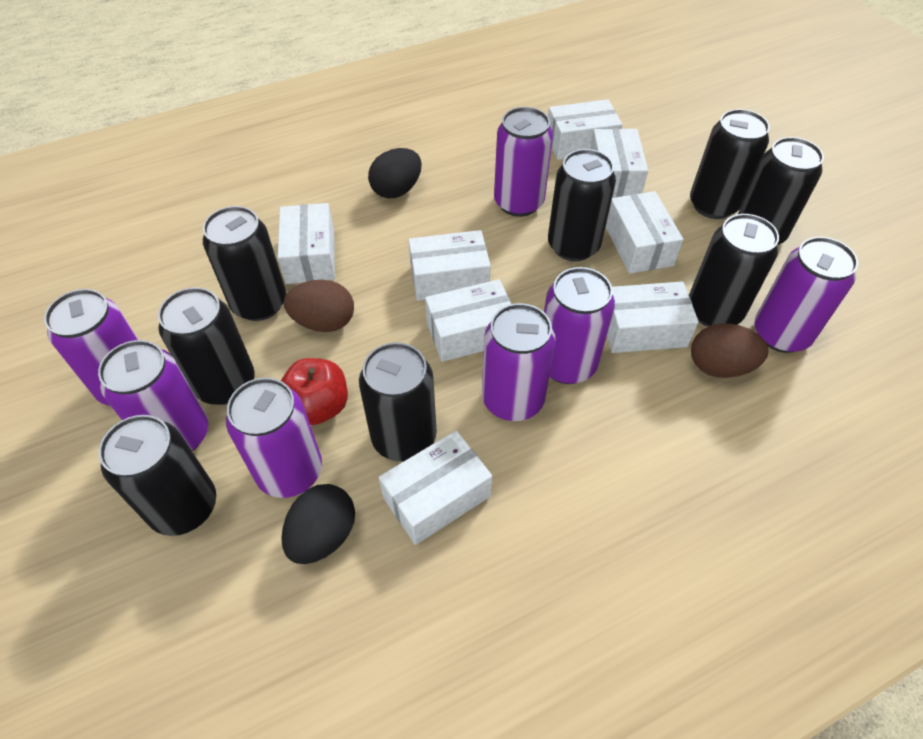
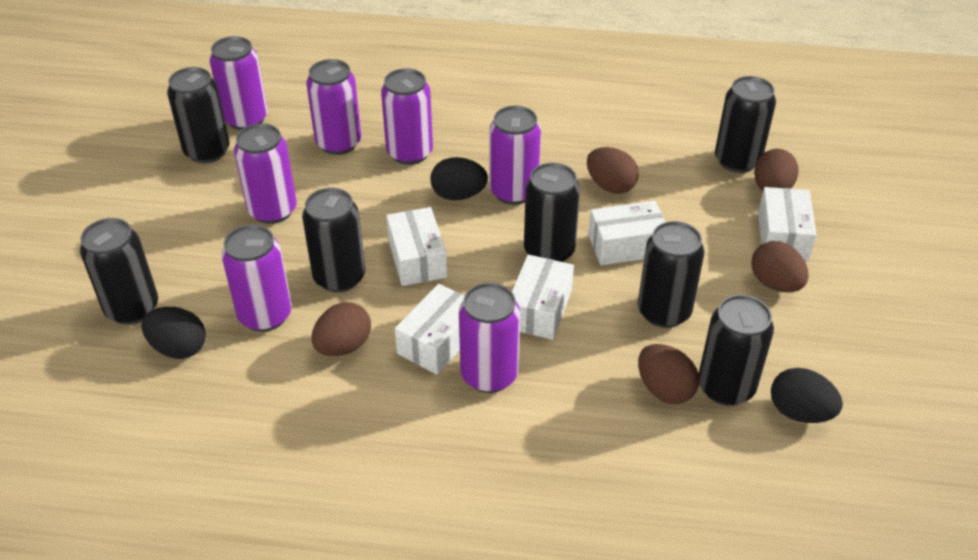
black can: [99,415,216,536] [158,287,255,405] [203,206,286,321] [359,342,437,462] [548,149,616,261] [689,214,779,327] [690,109,770,219] [738,137,824,245] = 8 -> [80,218,158,325] [167,67,230,163] [302,188,365,292] [524,163,580,262] [638,221,705,328] [699,295,774,406] [715,76,776,173] = 7
black egg: [281,484,355,564] [368,148,422,199] = 2 -> [141,307,206,359] [431,157,488,200] [771,368,843,423] = 3
brown egg: [284,280,354,332] [691,323,768,378] = 2 -> [311,302,371,356] [587,147,639,194] [638,344,699,404] [751,241,809,292] [754,149,799,191] = 5
red apple: [281,358,348,425] = 1 -> none = 0
white box: [278,203,335,284] [379,430,492,545] [409,230,491,301] [425,279,511,362] [548,99,622,160] [590,129,648,198] [606,191,683,274] [607,281,699,353] = 8 -> [386,207,447,286] [395,284,464,375] [512,255,574,340] [588,201,665,265] [758,187,817,260] = 5

